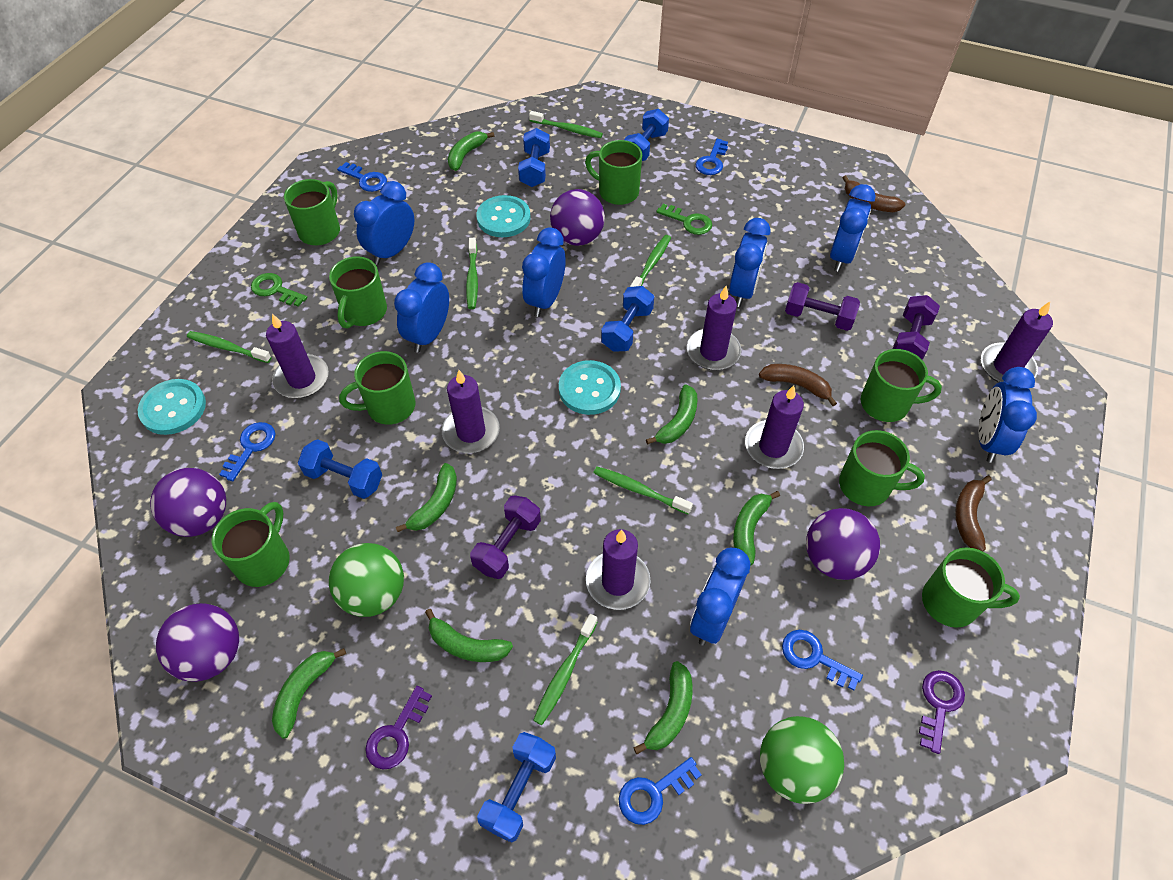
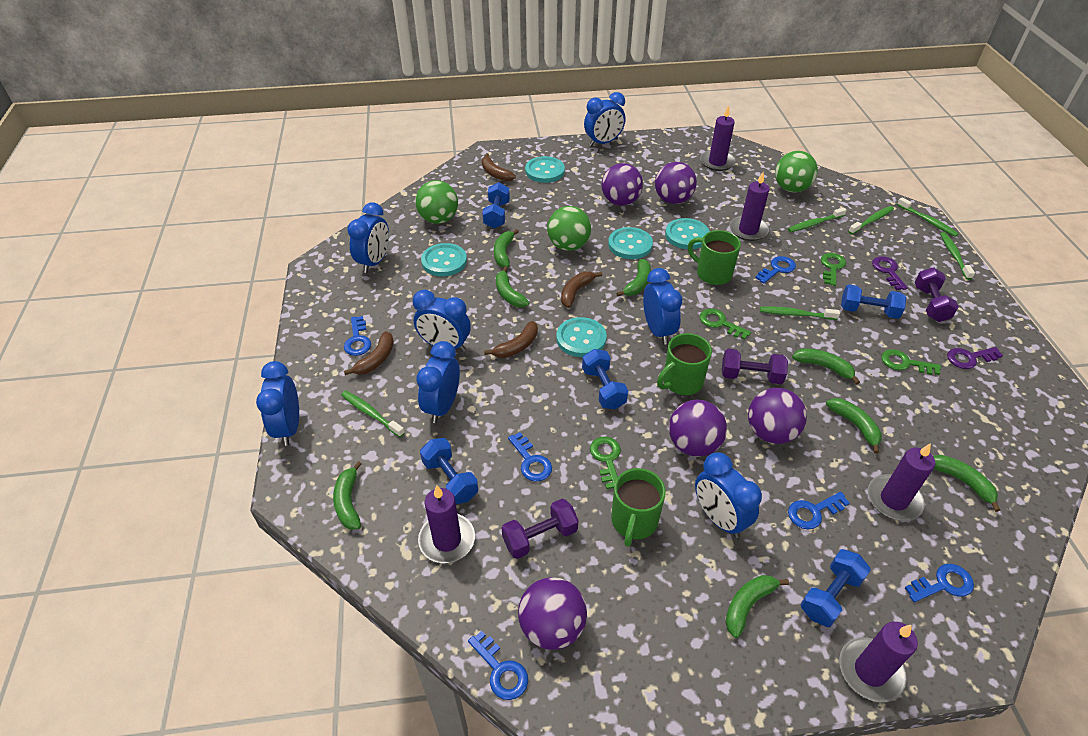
blue key: [219,422,275,482] [337,162,387,192] [618,757,702,825] [696,139,728,175] [782,630,863,691] = 5 -> [344,316,371,356] [468,631,528,700] [508,432,552,482] [755,256,796,284] [788,492,850,529] [905,564,974,602] = 6
brown banana: [759,364,837,406] [842,175,905,212] [955,476,992,551] = 3 -> [344,331,394,375] [482,153,516,181] [484,321,538,358] [561,272,602,308] = 4
green ball: [329,543,404,617] [760,716,844,804] = 2 -> [415,180,458,224] [547,206,591,251] [775,151,818,192] = 3
green banana: [272,648,346,739] [396,463,457,532] [425,609,513,662] [448,132,494,171] [633,661,692,754] [646,384,697,445] [733,491,780,566] = 7 -> [333,461,362,530] [494,229,519,268] [496,266,529,307] [616,259,651,296] [725,575,789,638] [792,348,860,385] [826,398,882,454] [933,455,1000,512] = 8
green key: [251,273,307,307] [656,204,712,235] = 2 -> [590,437,621,489] [700,309,751,340] [821,253,846,286] [881,349,941,375] = 4
green mug: [212,502,290,587] [284,179,340,245] [329,256,387,329] [339,351,416,425] [585,140,642,205] [839,430,925,506] [861,349,942,422] [922,547,1020,628] = 8 -> [611,468,666,547] [657,333,712,395] [688,230,741,285] = 3
purple ball: [150,468,226,537] [156,603,239,682] [550,189,605,246] [806,508,880,580] = 4 -> [518,577,587,650] [602,163,643,206] [655,162,697,204] [669,399,727,457] [748,388,807,444] = 5
purple candle: [266,314,329,398] [442,370,500,453] [586,529,651,610] [687,286,741,370] [745,385,804,469] [981,302,1053,383] = 6 -> [418,485,475,563] [700,105,736,171] [729,172,769,241] [839,622,918,702] [868,443,935,521] = 5
turquoise button: [138,379,206,435] [476,195,531,237] [559,360,621,415] = 3 -> [421,243,467,276] [525,156,565,183] [556,317,607,357] [608,227,653,259] [665,218,710,249] = 5

